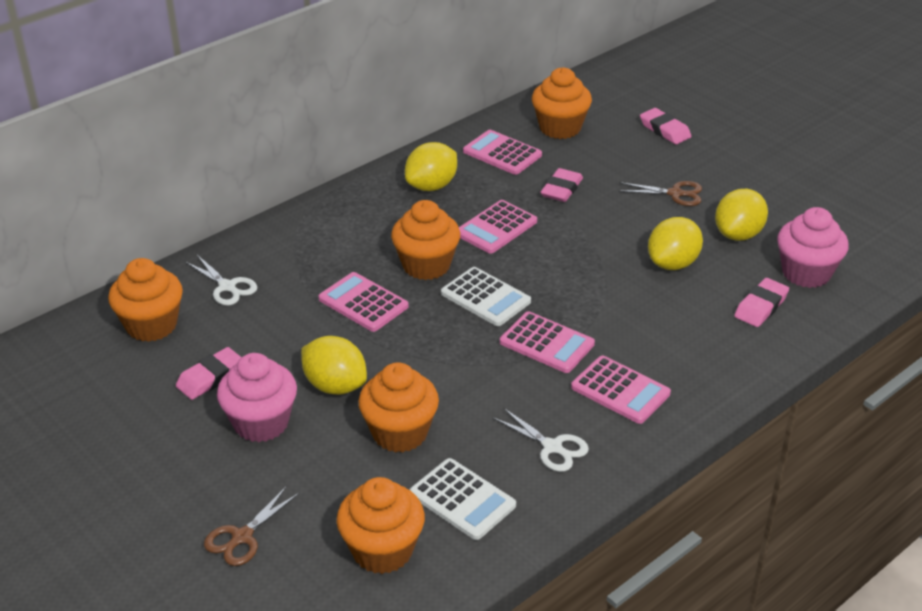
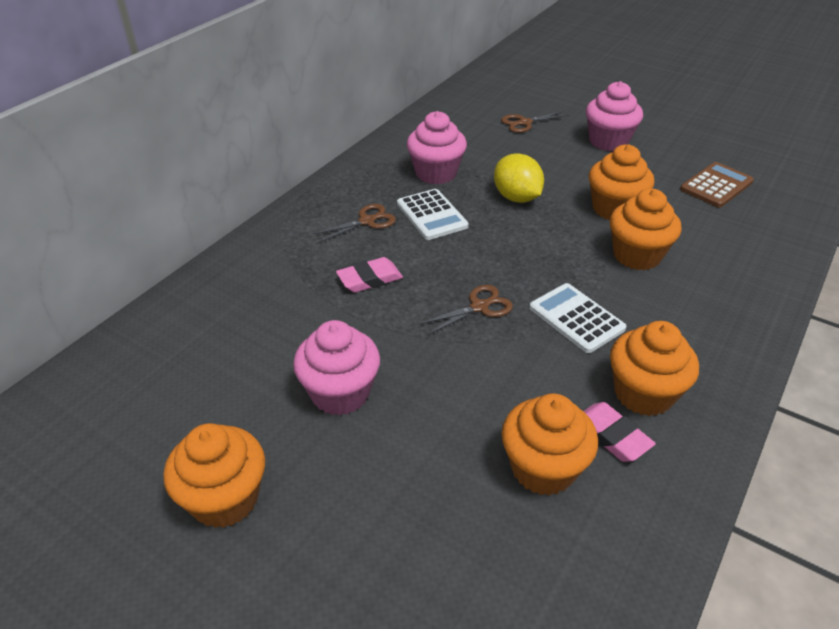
brown calculator: none = 0 -> [680,162,754,207] = 1
brown scissors: [204,486,300,566] [618,181,702,206] = 2 -> [312,204,396,243] [419,285,513,335] [501,111,569,133] = 3
pink calculator: [318,272,409,332] [459,200,537,254] [463,130,542,175] [500,311,595,373] [571,355,671,424] = 5 -> none = 0
pink cupcake: [217,353,297,442] [777,207,849,288] = 2 -> [293,320,380,416] [407,111,467,184] [586,81,643,151] = 3
pink eraser: [176,347,242,400] [540,168,583,202] [640,108,692,144] [734,278,789,327] = 4 -> [336,257,403,292] [584,402,656,462] = 2
white scissors: [185,255,257,305] [493,408,589,472] = 2 -> none = 0
yellow lemon: [301,336,367,395] [405,142,457,191] [648,217,703,270] [715,189,768,241] = 4 -> [494,153,544,203] = 1

